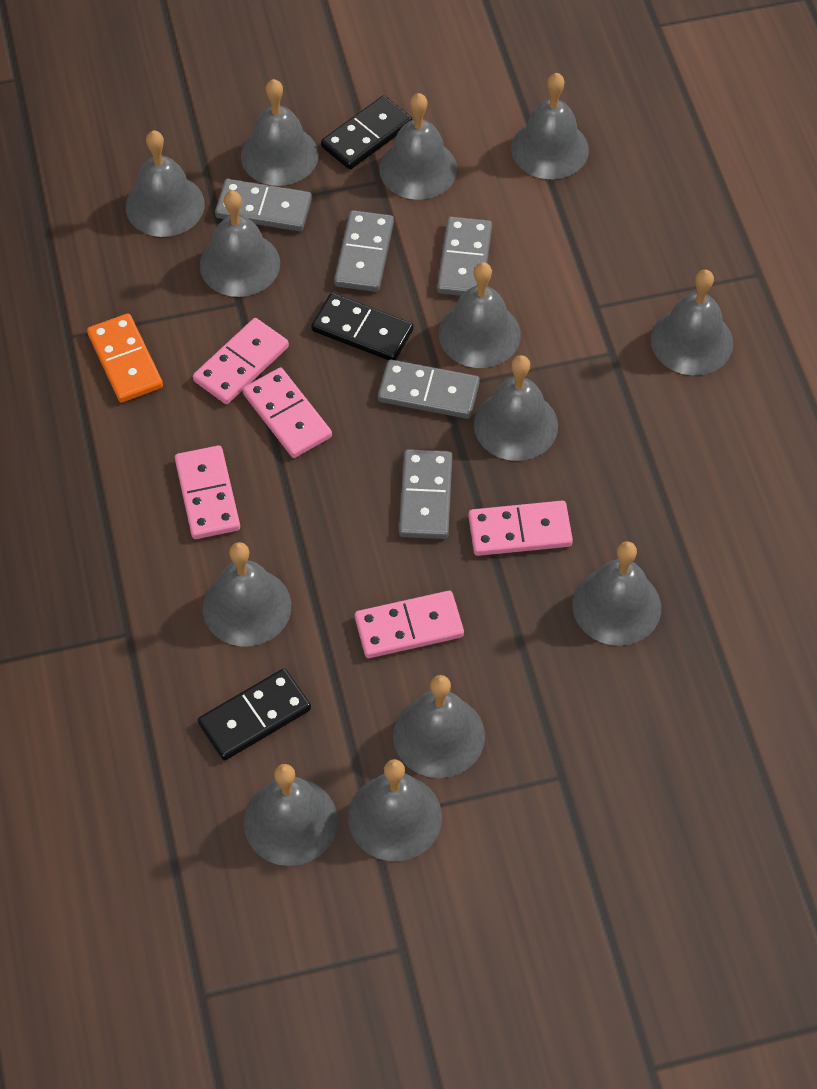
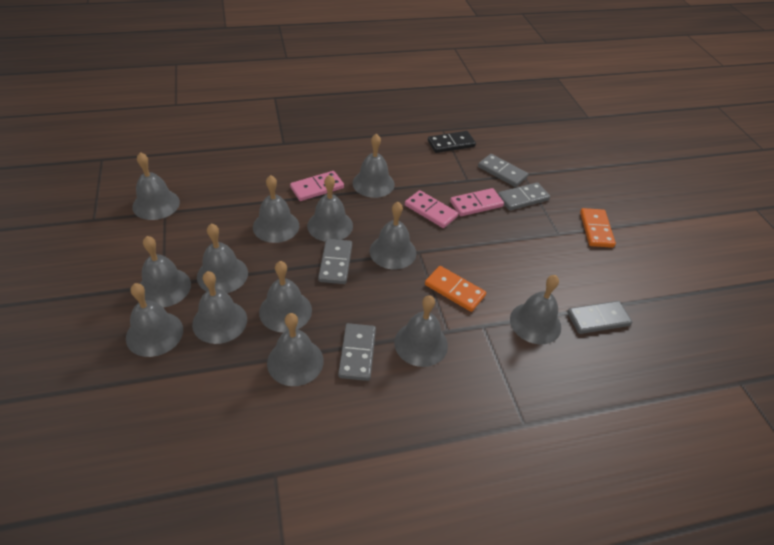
black domino: [198,668,311,761] [311,293,413,360] [321,95,413,170] = 3 -> [428,131,476,153] = 1
orange domino: [87,313,163,402] = 1 -> [425,266,486,312] [580,208,616,248] = 2
pink domino: [175,445,240,539] [193,318,289,404] [243,368,332,458] [355,591,464,658] [468,501,573,556] = 5 -> [290,171,344,201] [405,190,458,228] [450,188,504,216] = 3

